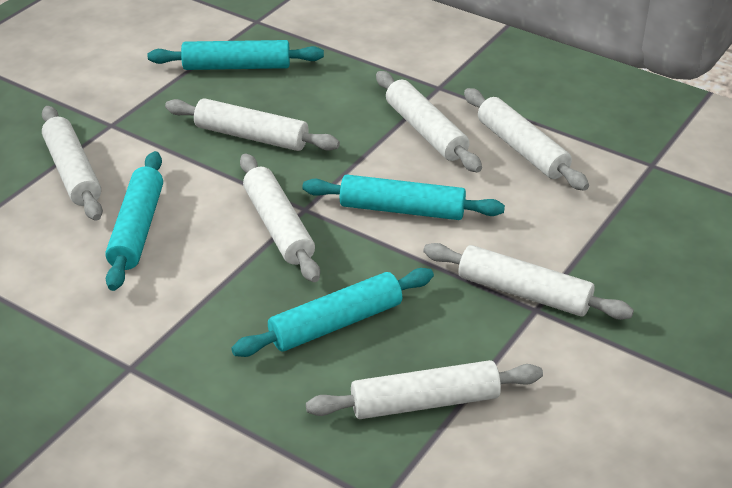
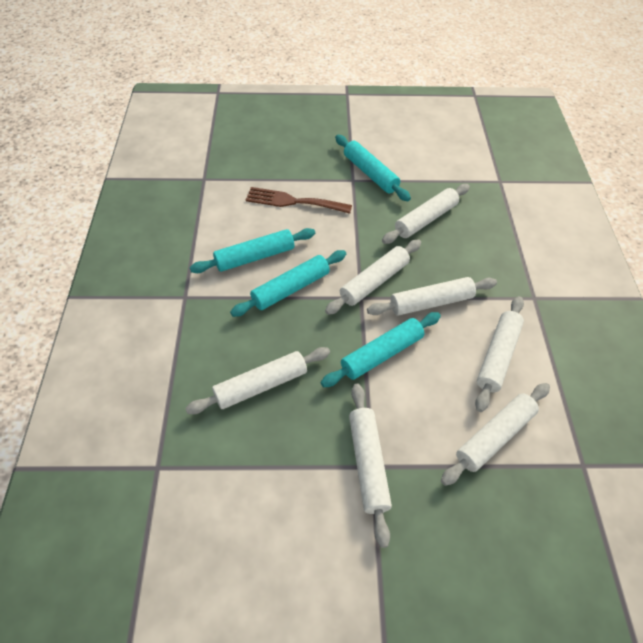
brown fork: none = 0 -> [246,187,352,214] = 1

